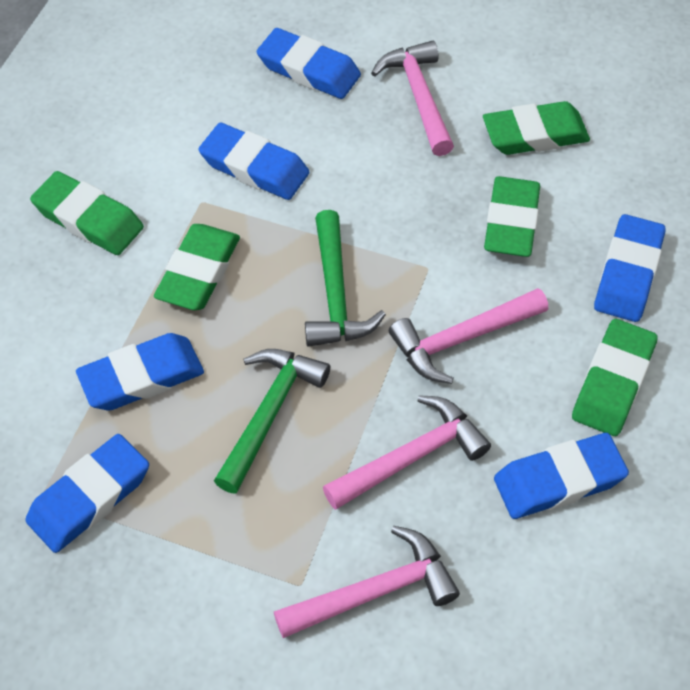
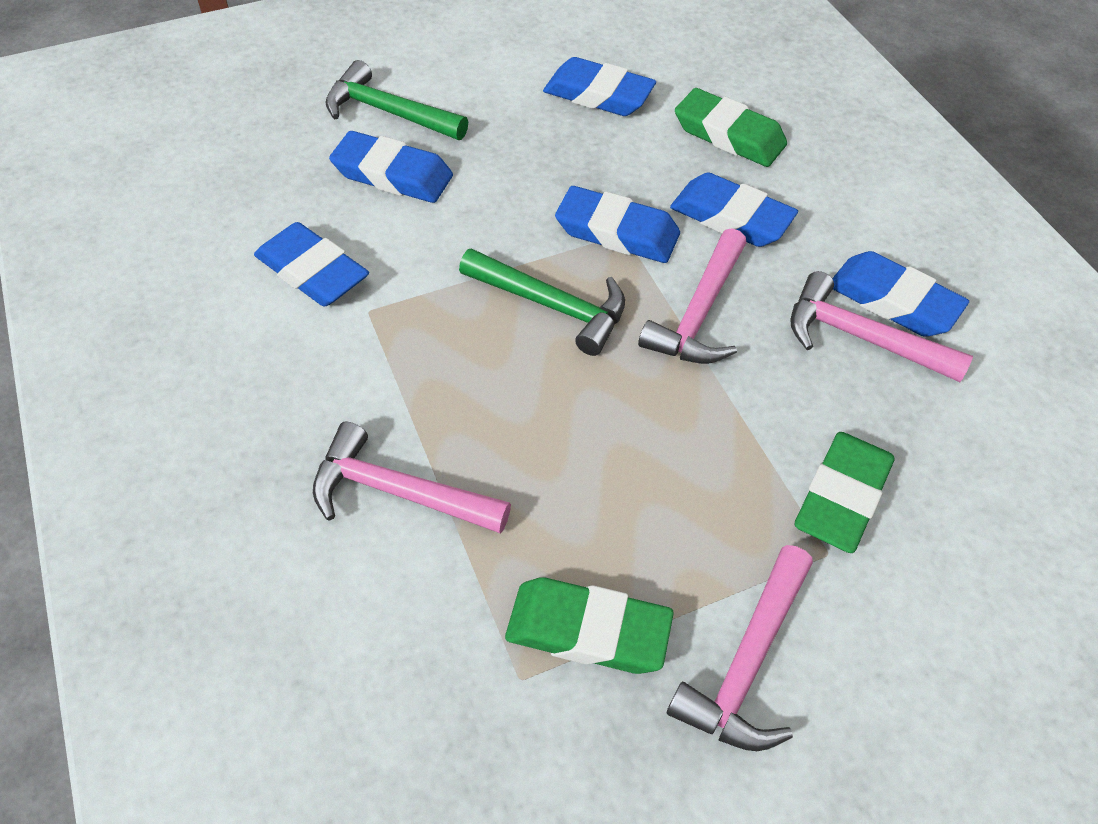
green eraser: [30,171,144,255] [154,224,240,310] [483,101,590,155] [484,176,540,257] [572,319,658,436] = 5 -> [505,577,674,674] [675,88,787,167] [794,432,894,553] = 3

